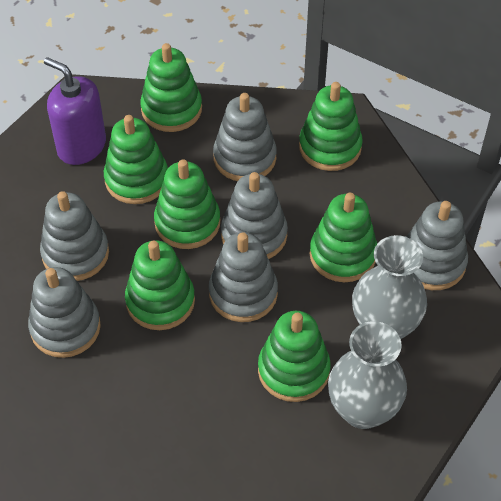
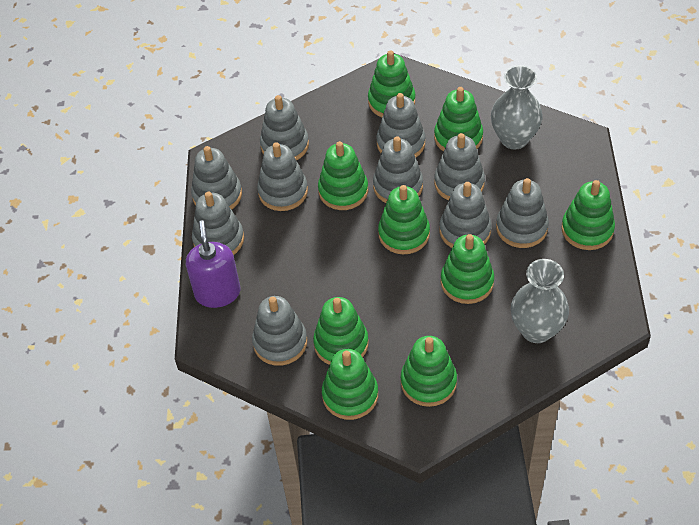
green stacking toy: [104,115,168,204] [125,240,195,330] [140,43,202,132] [154,159,220,249] [258,311,331,402] [299,82,363,171] [310,193,377,282] = 7 -> [313,297,369,365] [318,141,368,210] [322,349,378,420] [368,50,415,117] [378,185,430,254] [401,336,457,407] [434,87,483,151] [441,234,494,304] [561,180,615,250] = 9
grey stacking toy: [28,267,101,358] [40,191,109,281] [209,232,278,322] [213,93,277,181] [221,172,288,259] [407,201,468,290] = 6 -> [191,146,242,210] [192,192,244,255] [252,296,307,366] [257,142,308,211] [260,95,309,160] [373,136,423,203] [376,93,425,158] [434,133,485,201] [439,182,492,248] [496,178,549,248] = 10

